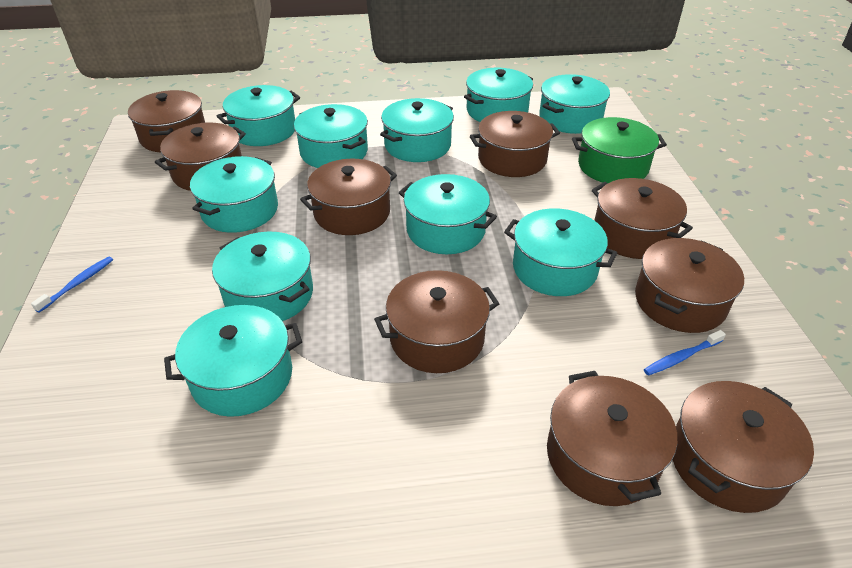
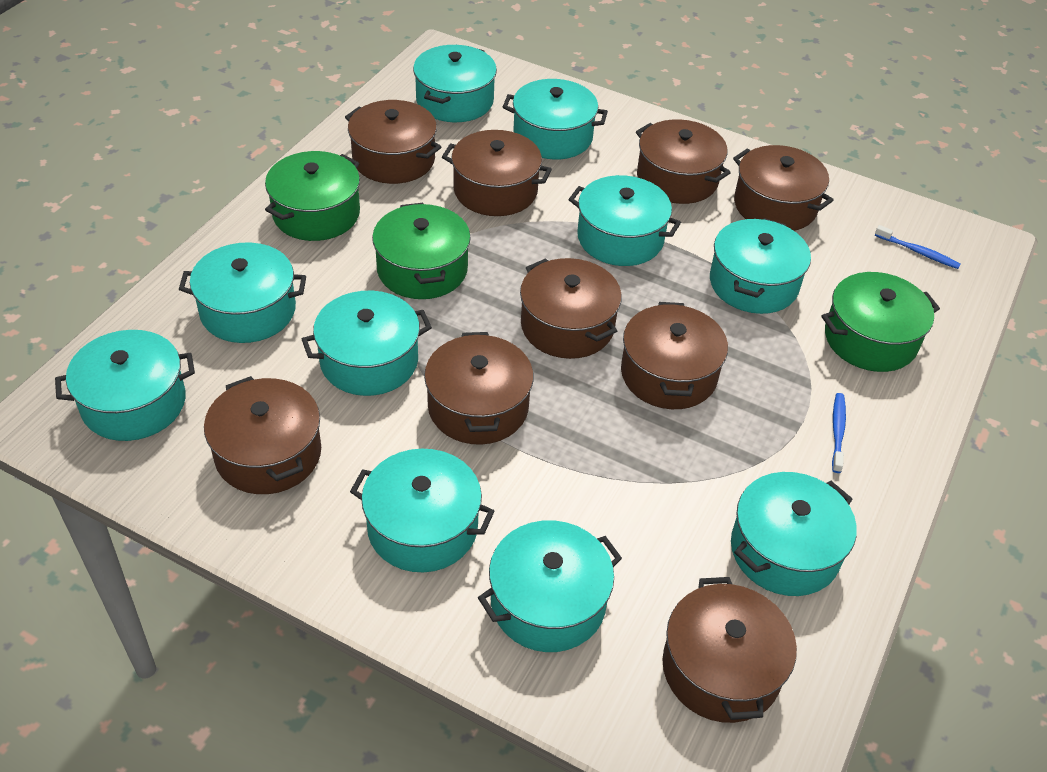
green pot: [572,117,667,183] = 1 -> [265,151,360,241] [372,203,471,299] [821,272,940,372] = 3

